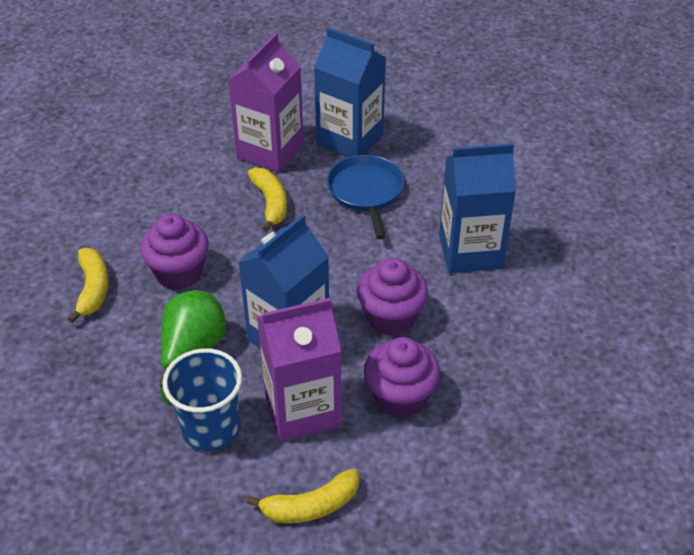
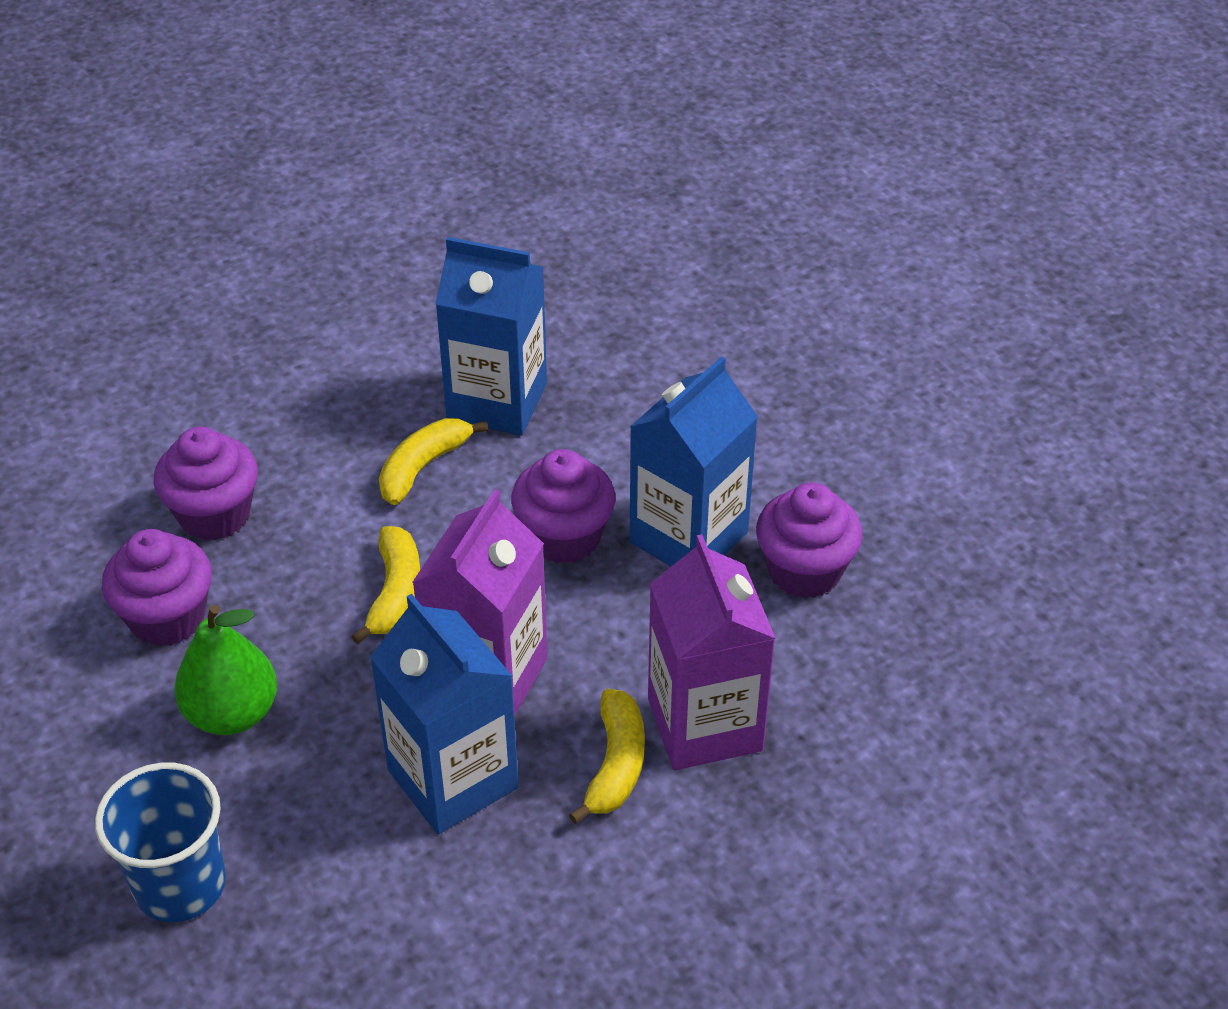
blue pan: [327,155,404,239] = 1 -> none = 0
purple cupcake: [140,214,209,290] [357,258,428,336] [364,337,440,418] = 3 -> [102,529,212,646] [154,427,258,541] [511,449,616,564] [756,483,863,598] = 4

